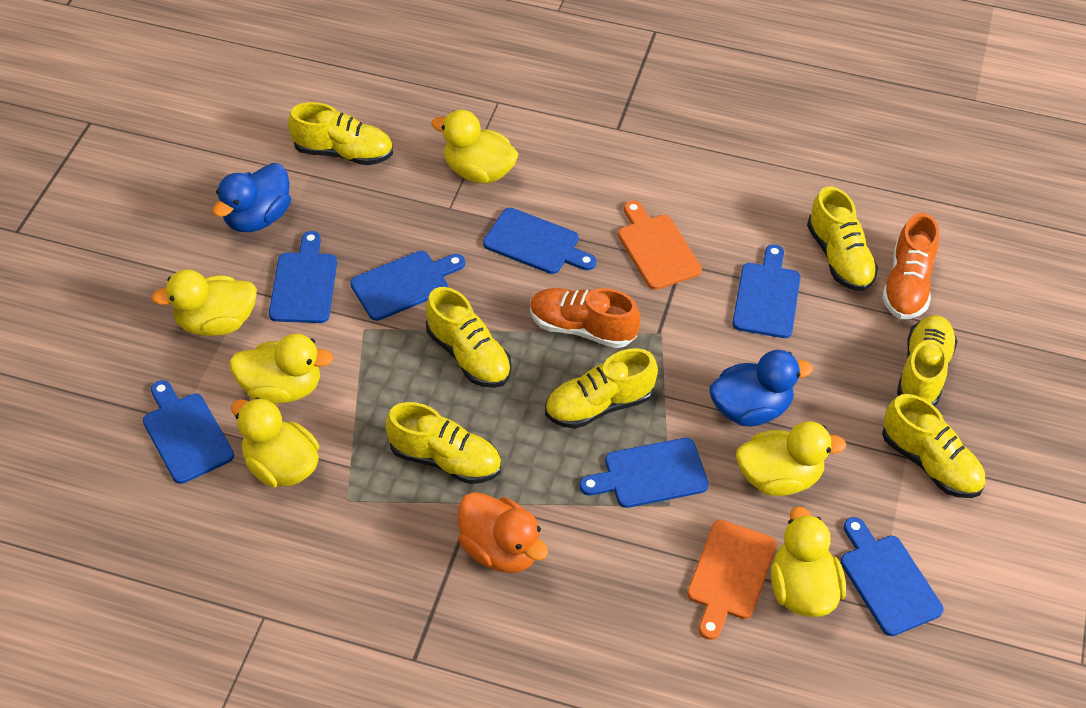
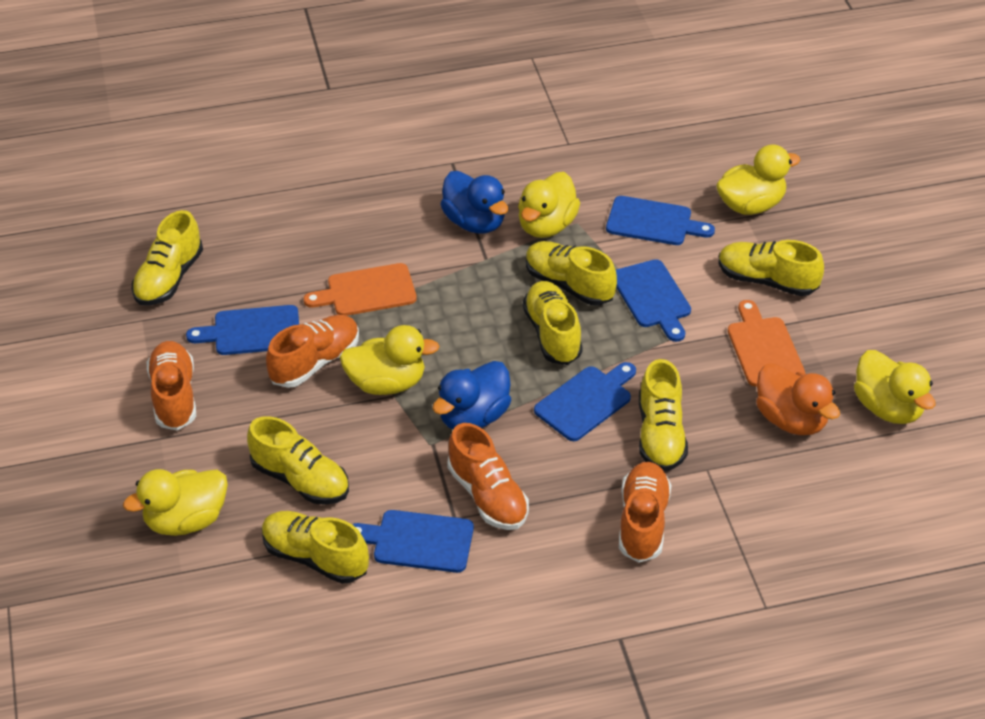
blue cutting board: [143,380,234,484] [269,231,337,323] [350,251,465,321] [483,208,596,274] [580,438,709,508] [732,244,801,338] [841,517,944,636] = 7 -> [186,305,299,355] [352,510,474,573] [534,362,636,441] [606,196,715,245] [616,259,691,342] = 5
orange shoe: [530,288,641,348] [882,213,939,319] = 2 -> [147,341,196,430] [266,315,359,388] [447,423,529,530] [619,462,671,563] = 4
yellow duck: [151,270,257,336] [229,333,334,404] [231,397,319,487] [431,110,519,184] [736,421,847,496] [771,506,846,617] = 6 -> [123,469,228,536] [340,325,440,395] [518,172,580,238] [716,145,800,215] [854,350,936,424] = 5

